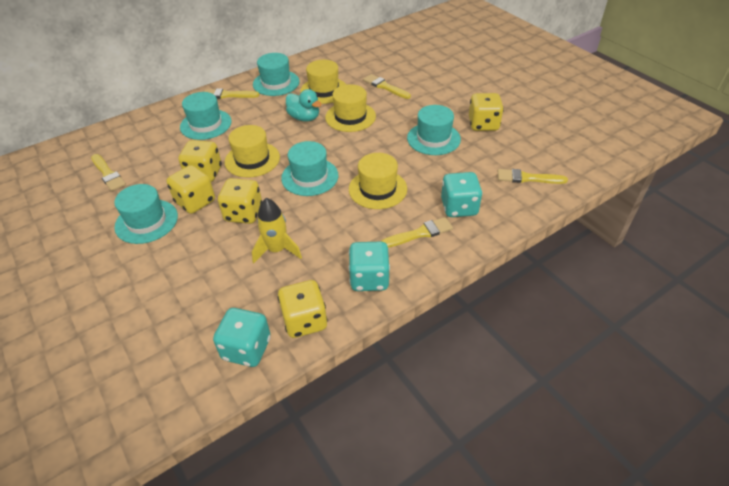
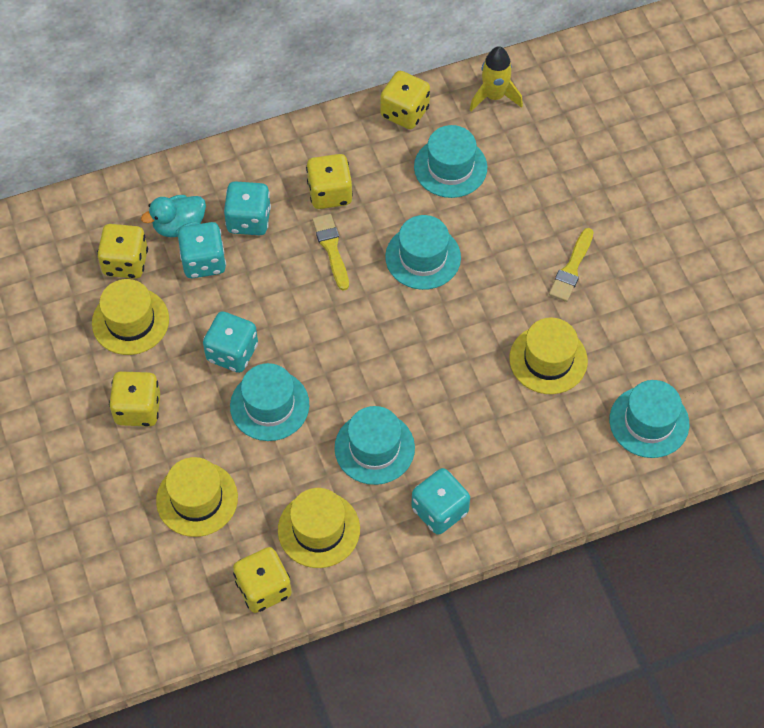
turquoise dice: [213,308,271,367] [349,242,390,291] [441,172,483,217] = 3 -> [178,222,226,278] [203,312,258,373] [224,181,271,235] [412,468,470,535] = 4
yellow brush: [91,154,126,191] [204,88,259,99] [363,74,411,99] [381,217,453,248] [498,169,568,184] = 5 -> [312,214,349,291] [549,228,594,302] = 2

